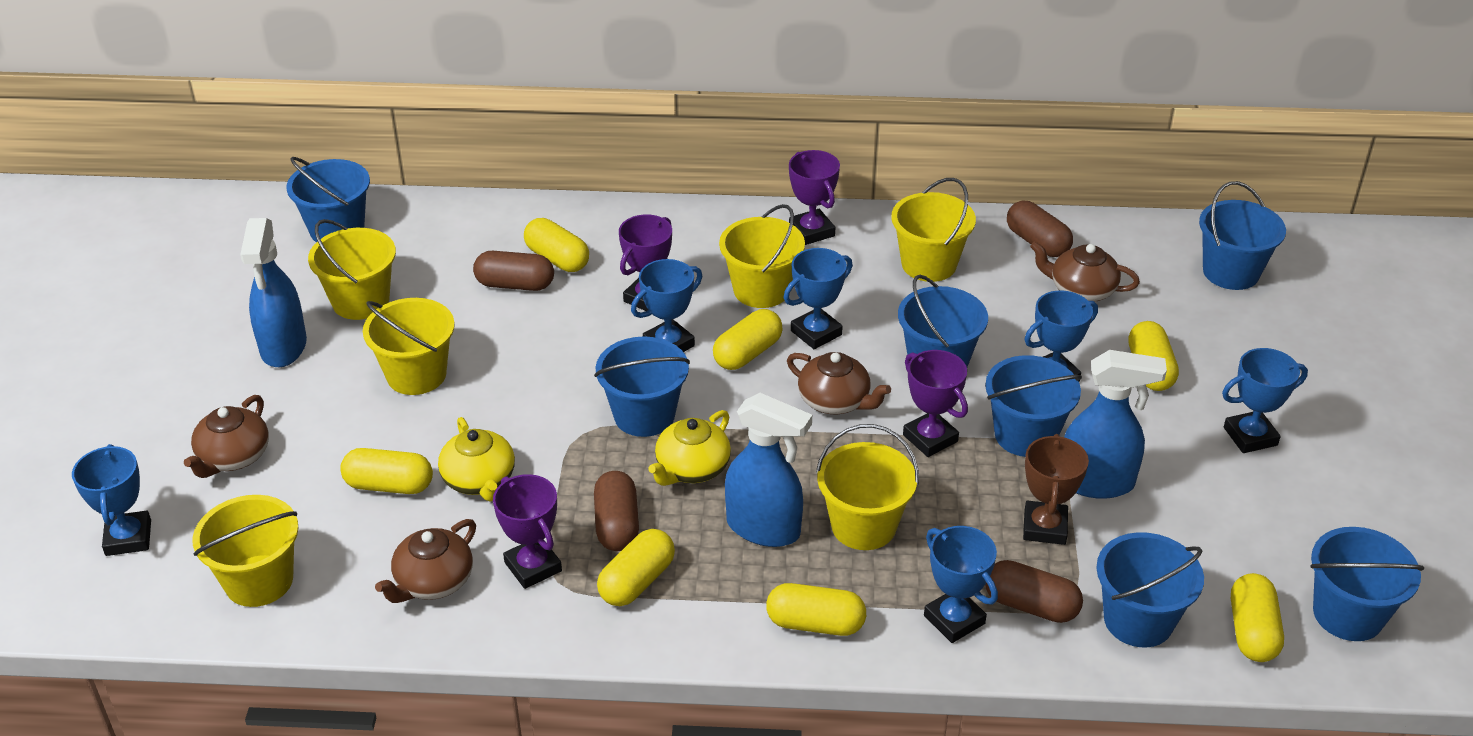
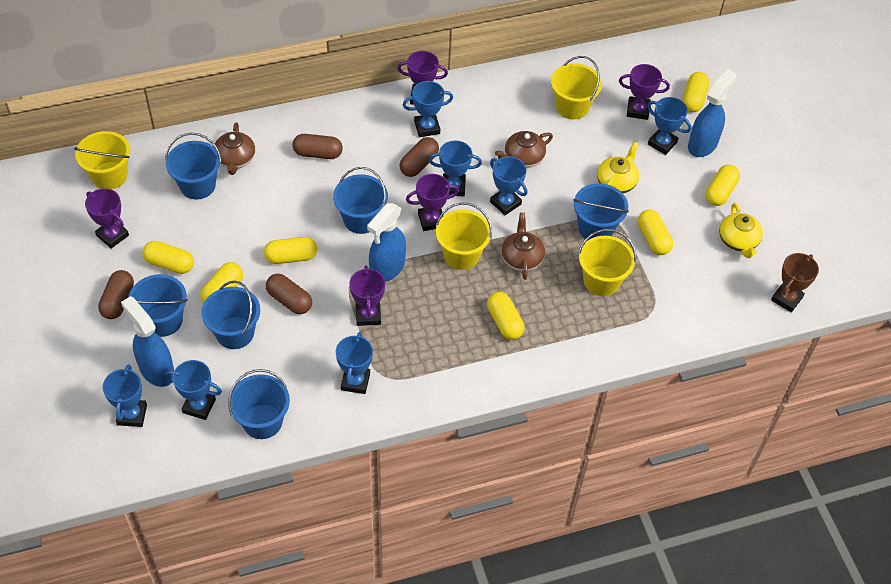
blue bucket: [286,157,370,242] [594,336,690,437] [898,275,988,367] [985,355,1082,457] [1096,532,1204,647] [1199,181,1286,290] [1311,527,1424,641] = 7 -> [128,274,188,337] [165,133,221,200] [201,281,260,349] [228,369,290,439] [333,167,388,234] [573,183,629,240] = 6
blue trophy: [72,444,151,556] [631,259,702,352] [784,248,853,349] [924,526,998,643] [1025,290,1098,382] [1222,348,1308,453] = 6 -> [103,364,147,427] [165,360,222,420] [336,332,373,394] [403,81,453,137] [428,140,482,196] [490,156,528,215] [647,97,692,155] = 7
brown teapot: [184,395,269,478] [375,519,476,603] [787,352,891,414] [1030,241,1140,302] = 4 -> [214,122,255,175] [495,131,553,168] [501,213,545,280] = 3
purple trophy: [493,474,562,589] [619,214,672,311] [789,150,840,245] [903,350,968,457] = 4 -> [85,188,129,249] [349,265,385,326] [397,51,448,105] [406,174,459,231] [619,64,670,120] = 5
yellow bucket: [193,495,298,607] [308,219,396,320] [363,298,455,395] [719,204,805,308] [816,424,919,550] [891,178,976,282] = 6 -> [74,131,130,190] [436,202,492,270] [551,56,602,119] [578,229,636,296] = 4

